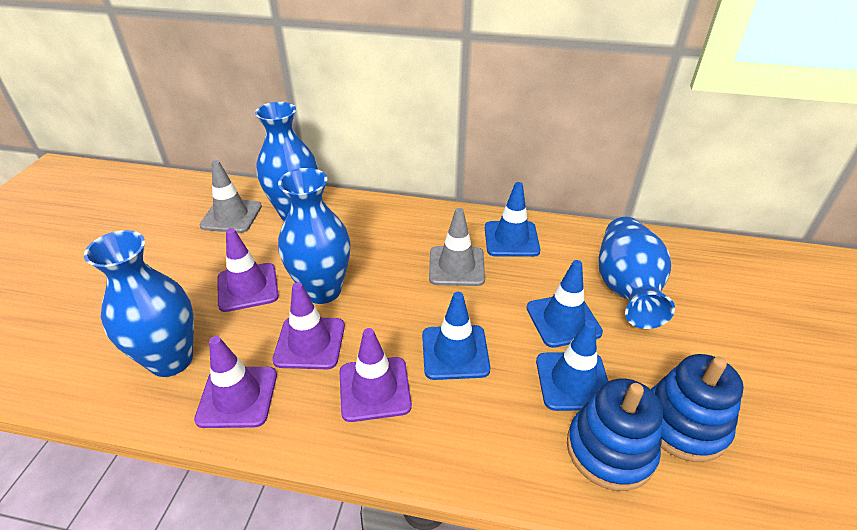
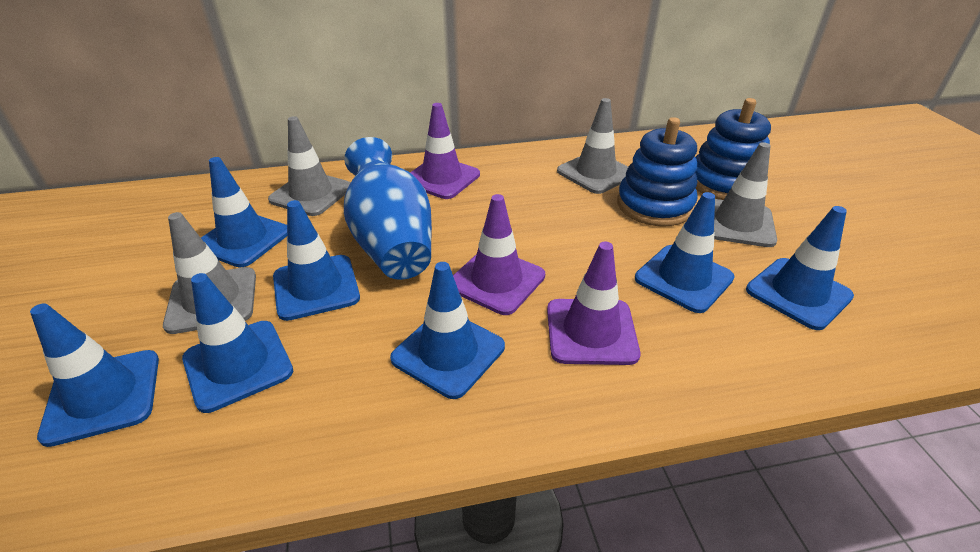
blue traffic cone: [422,292,490,380] [485,182,540,257] [527,260,603,348] [536,320,608,411] = 4 -> [30,303,159,447] [182,273,293,413] [201,157,287,267] [273,200,360,321] [390,262,505,399] [635,192,735,313] [746,206,854,330] = 7
blue vase: [84,230,194,377] [255,102,318,221] [278,168,350,304] [599,217,675,329] = 4 -> [344,137,432,280] = 1
grey traffic cone: [199,160,262,233] [429,208,485,286] = 2 -> [163,212,256,334] [268,116,351,216] [557,98,628,194] [714,142,777,247] = 4
purple traffic cone: [194,336,277,428] [217,228,279,312] [272,282,345,369] [339,328,412,422] = 4 -> [410,103,480,199] [453,194,545,315] [547,242,640,365] = 3

